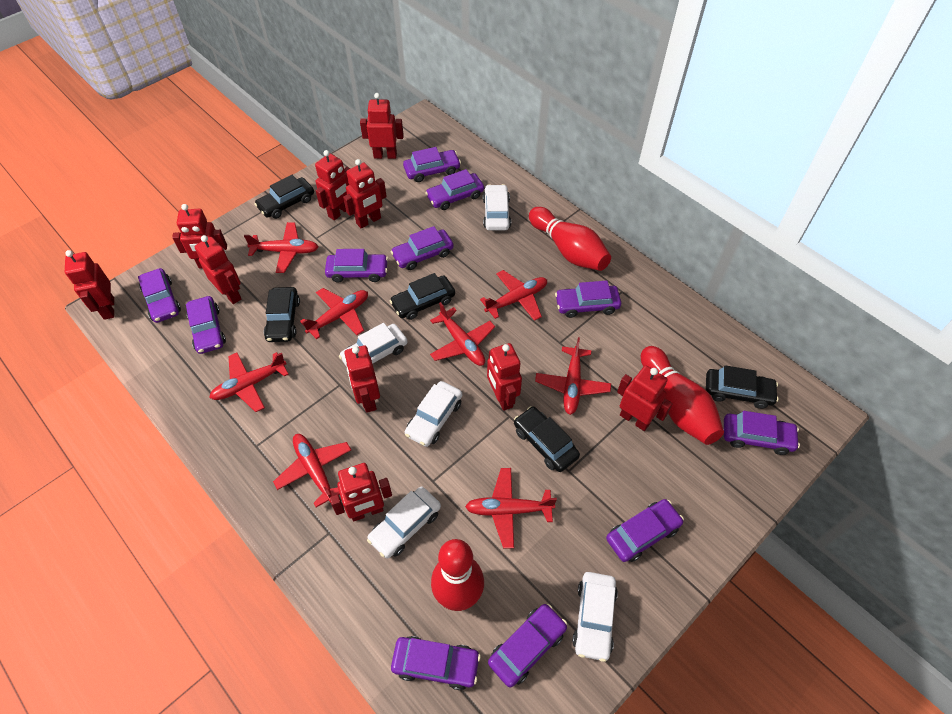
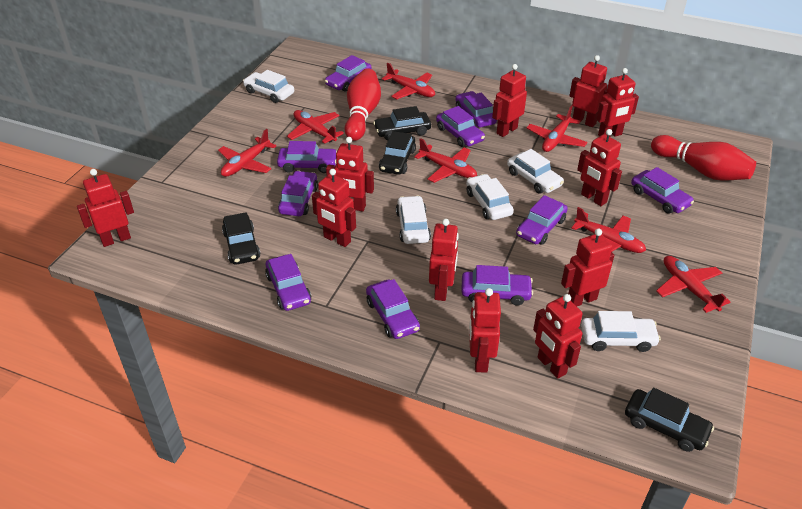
black car: [254,175,314,219] [264,287,300,342] [390,273,455,320] [514,406,580,472] [706,365,779,409] = 5 -> [222,212,261,265] [373,106,431,140] [379,131,416,175] [625,388,714,452] = 4
purple car: [138,268,181,323] [186,296,226,354] [325,249,388,283] [391,226,454,270] [391,636,481,690] [403,147,461,182] [425,169,484,210] [488,604,567,687] [555,281,621,318] [606,499,684,562] [724,411,800,455] = 11 -> [265,254,311,311] [277,141,337,173] [278,171,318,216] [325,55,372,92] [366,279,420,339] [436,106,485,147] [455,91,497,128] [461,265,533,306] [516,195,568,245] [631,167,694,214] = 10
red bowling pin: [431,539,484,611] [529,207,611,271] [641,346,724,445] = 3 -> [345,68,381,141] [651,135,756,181] = 2
red plane: [209,352,289,412] [244,222,318,273] [273,434,351,507] [300,288,368,339] [430,302,495,366] [465,468,557,548] [480,270,547,321] [535,337,611,415] = 8 -> [218,129,277,177] [287,110,344,144] [382,62,435,99] [414,138,477,183] [527,105,587,152] [571,207,646,253] [656,256,730,313] = 7
red robot: [65,250,114,320] [172,204,227,269] [194,235,241,304] [315,150,350,221] [330,463,392,521] [343,159,387,229] [344,345,380,413] [360,93,404,159] [487,343,522,411] [617,366,673,431] = 10 -> [77,169,134,247] [312,169,356,247] [326,137,374,212] [429,219,459,301] [469,288,501,373] [492,64,527,137] [533,294,583,379] [561,229,614,306] [570,55,607,127] [577,129,622,206] [596,68,639,137] = 11

